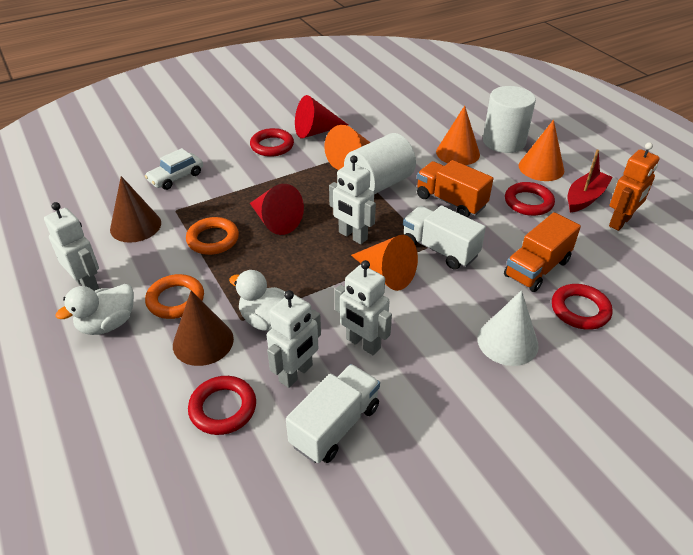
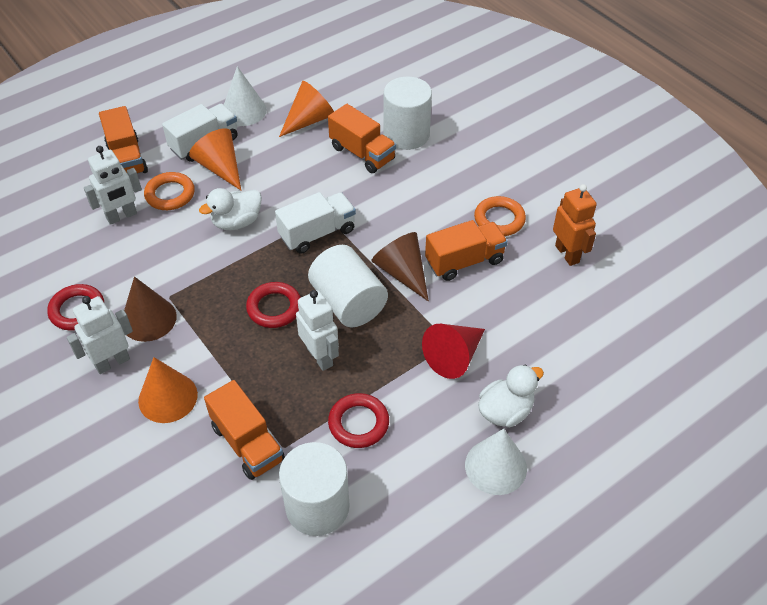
orange cone: [324,125,371,170] [351,235,418,291] [436,106,480,165] [519,120,564,181] = 4 -> [138,357,198,423] [189,128,241,190] [279,81,334,137] = 3
orange truck: [417,160,493,217] [504,212,581,292] = 2 -> [99,106,148,174] [204,380,285,480] [328,104,396,173] [425,220,508,281] = 4
red boat: [568,150,613,213] = 1 -> none = 0
red cone: [250,184,304,235] [295,95,348,139] = 2 -> [422,324,485,379] = 1
red ring: [188,376,256,435] [250,128,294,157] [505,182,555,216] [552,284,613,330] = 4 -> [47,284,104,331] [246,282,301,328] [328,393,389,448] = 3
white car: [145,148,203,190] = 1 -> none = 0
white cone: [477,290,539,366] = 1 -> [224,66,267,126] [465,429,527,495] = 2
white cylinder: [344,133,416,194] [483,86,536,153] = 2 -> [279,442,350,536] [308,245,388,327] [384,77,432,150] = 3
white robot: [44,202,99,291] [267,290,321,388] [329,156,376,244] [335,260,392,355] = 4 -> [67,296,133,374] [84,146,142,225] [296,290,339,371] = 3

